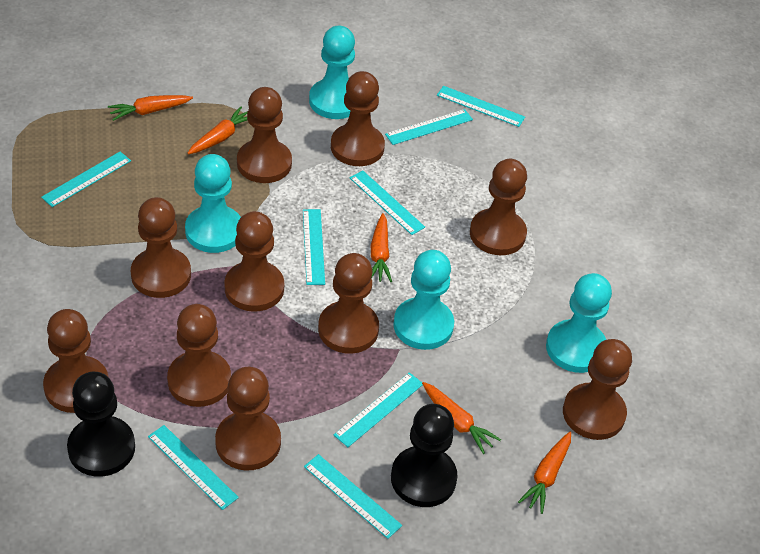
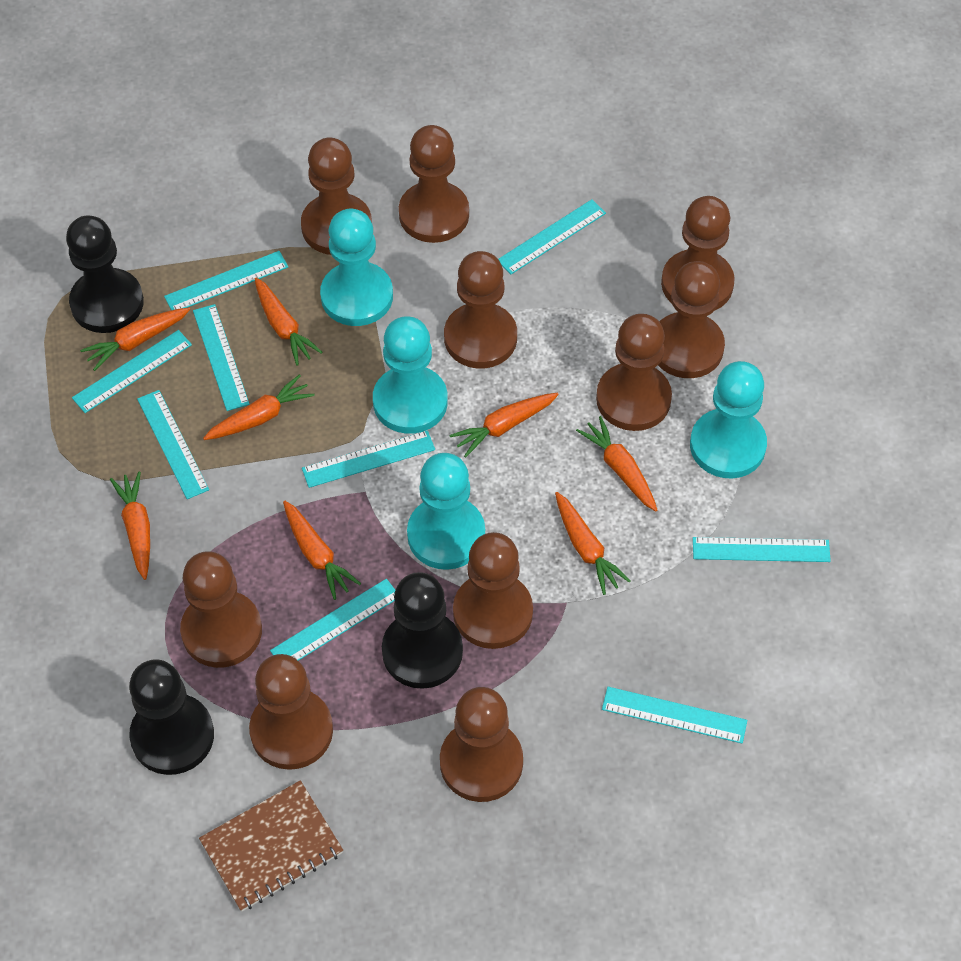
black pawn: [67,372,135,477] [391,404,458,507] = 2 -> [66,215,144,333] [129,659,214,775] [382,572,463,689] = 3
brown notebook: none = 0 -> [199,780,343,912] = 1
orange carrot: [108,95,193,121] [187,107,248,154] [371,213,392,282] [422,382,501,454] [518,432,571,514] = 5 -> [80,308,190,371] [110,471,150,580] [203,374,315,440] [255,278,322,365] [283,501,361,600] [449,393,559,458] [555,492,631,595] [576,416,657,511] = 8
turquoise ruler: [41,151,131,207] [148,425,239,510] [303,209,325,285] [304,454,402,539] [334,372,423,447] [350,170,425,235] [385,109,473,145] [437,86,525,127] = 8 -> [72,330,192,413] [137,390,209,499] [164,251,288,310] [193,304,250,411] [270,579,395,661] [302,430,435,488] [498,199,606,274] [602,687,747,743] [693,537,831,562] = 9

